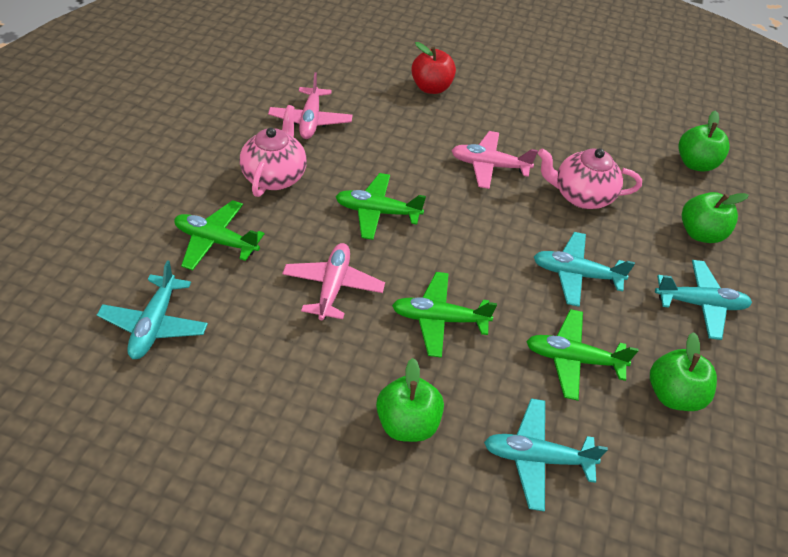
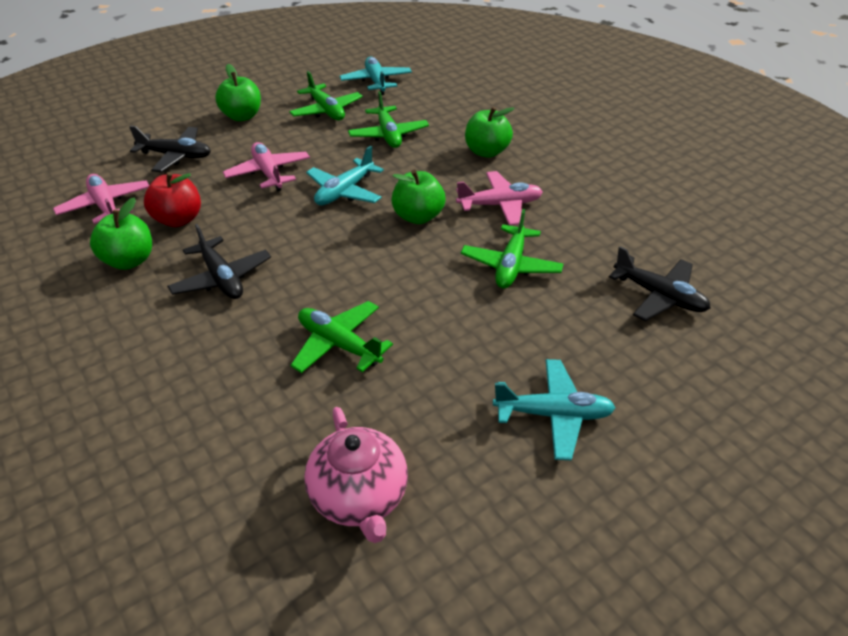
black plane: none = 0 -> [129,126,211,172] [167,224,271,299] [609,246,711,321] = 3
pink teapot: [240,105,307,197] [538,148,642,209] = 2 -> [304,407,408,543] = 1
turquoise plane: [97,260,208,359] [484,399,608,512] [534,232,635,307] [655,260,752,340] = 4 -> [306,146,384,205] [340,56,412,95] [493,359,616,460] = 3

